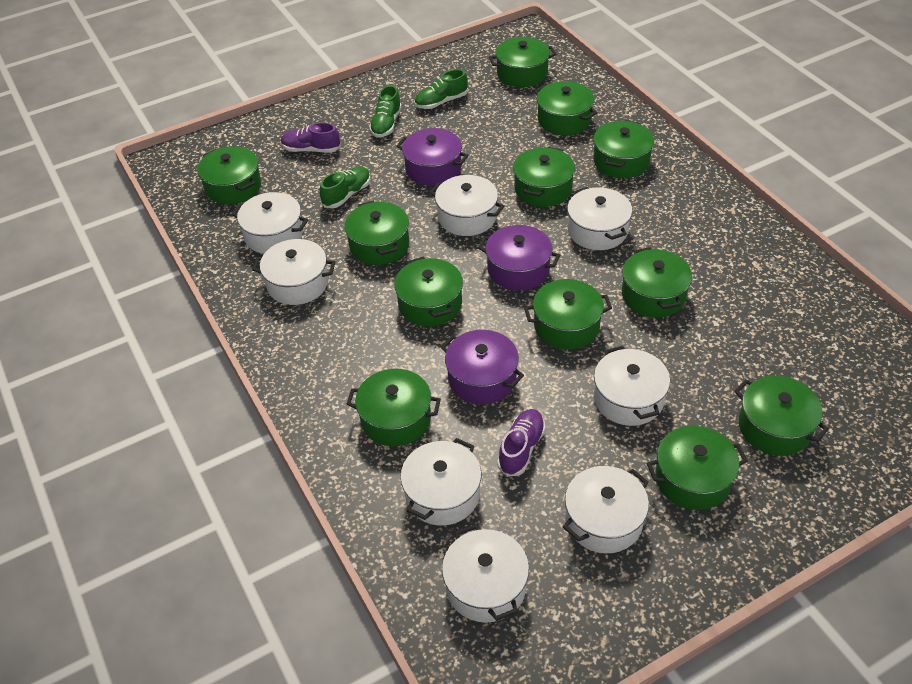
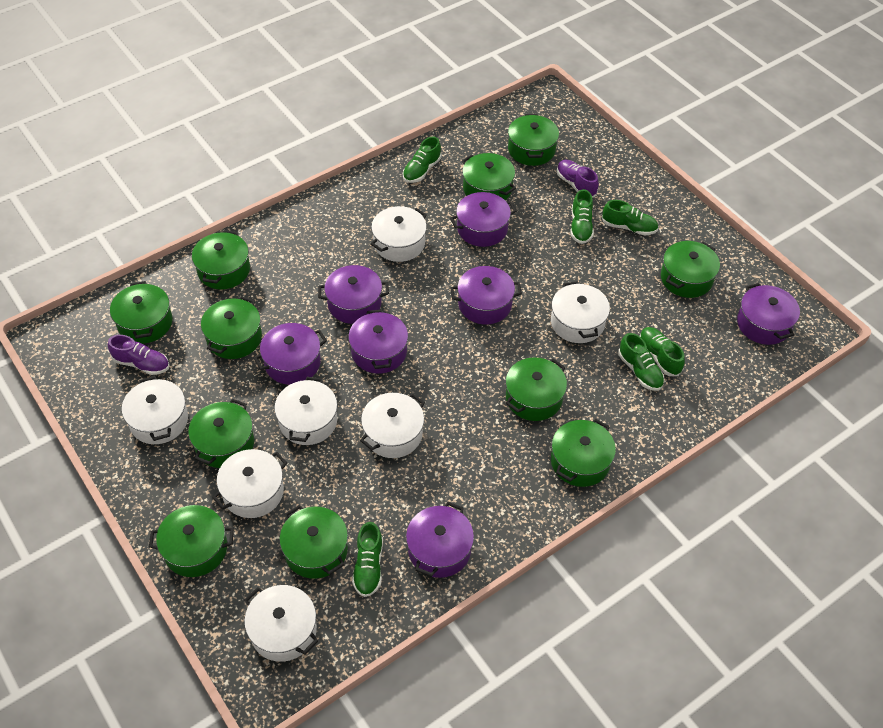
green pot: [197,146,261,205] [344,201,409,265] [347,369,441,446] [394,256,463,327] [489,37,556,87] [513,147,575,207] [524,279,612,350] [534,81,597,135] [593,120,654,178] [622,247,692,318] [647,426,748,510] [734,376,829,456] = 12 -> [110,281,172,344] [149,505,234,577] [188,399,254,468] [192,230,250,290] [201,296,262,359] [280,505,348,579] [462,153,516,200] [506,357,567,421] [508,114,559,166] [551,418,616,487] [661,241,720,298] = 11
green shoe: [319,166,370,208] [369,85,402,138] [415,69,468,109] = 3 -> [352,522,383,597] [403,137,441,183] [570,189,594,244] [602,200,658,236] [618,333,664,391] [640,327,685,376] = 6
purple pot: [397,128,468,186] [441,330,524,404] [478,225,560,291] = 3 -> [254,323,327,385] [318,265,389,324] [349,309,408,374] [406,502,474,578] [450,192,516,247] [450,266,522,324] [737,283,800,345] = 7
white pot: [232,192,308,254] [252,239,335,305] [400,438,481,526] [429,175,504,236] [442,524,529,623] [563,466,649,553] [567,187,632,250] [594,346,670,426] = 8 -> [122,376,188,444] [212,449,287,518] [244,585,318,662] [274,377,337,445] [360,393,425,458] [371,206,427,262] [551,281,610,343] = 7

